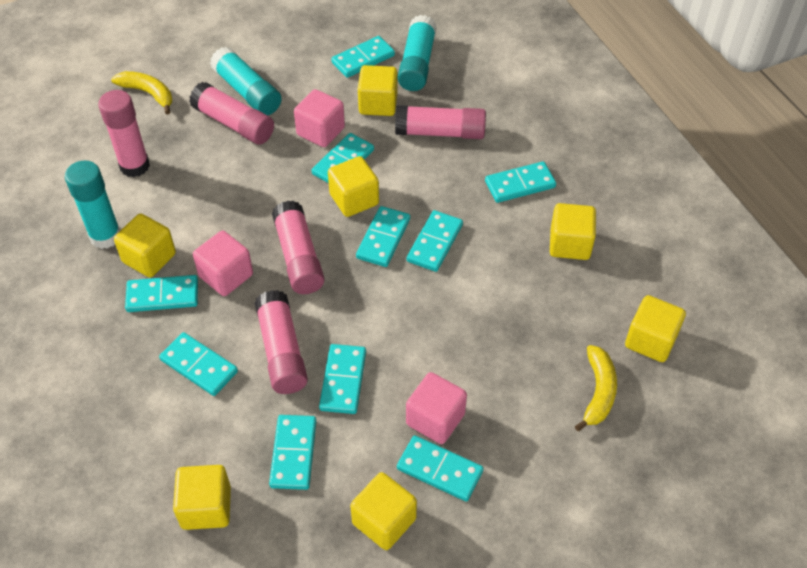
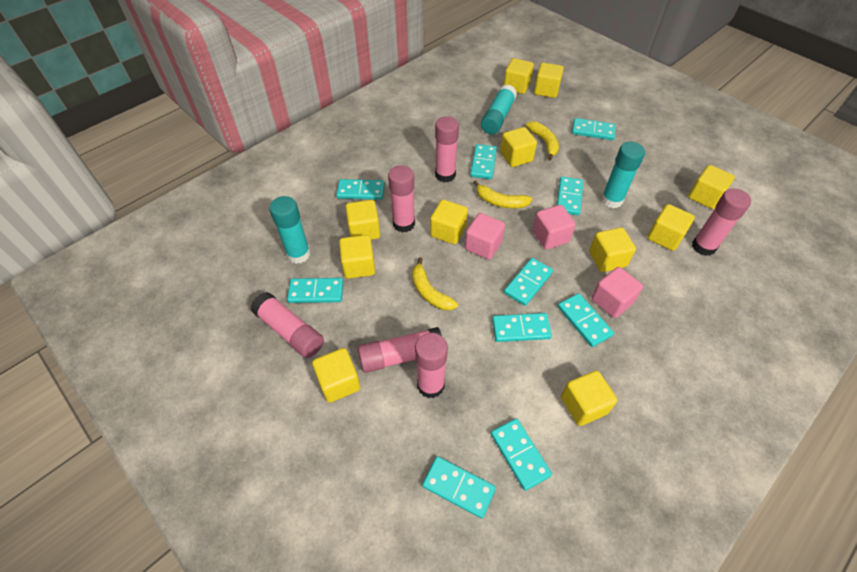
pink glue stick: [98,90,150,177] [189,82,274,145] [254,290,308,394] [272,201,325,294] [395,105,486,139] = 5 -> [251,292,324,358] [358,327,442,373] [388,165,415,233] [415,333,448,398] [435,116,459,182] [692,188,751,256] = 6
yellow banana: [111,71,172,115] [575,345,617,431] = 2 -> [412,257,458,310] [473,180,532,209] [526,121,559,161] = 3
yellow cube: [114,213,176,278] [173,465,231,530] [328,156,379,217] [350,472,417,550] [358,65,398,116] [550,203,596,260] [625,295,686,362] = 7 -> [312,348,361,403] [339,235,375,279] [345,200,380,240] [430,199,468,244] [500,127,537,167] [504,58,534,94] [534,63,564,98] [561,370,617,426] [589,227,636,272] [647,204,695,251] [688,165,735,209] = 11

